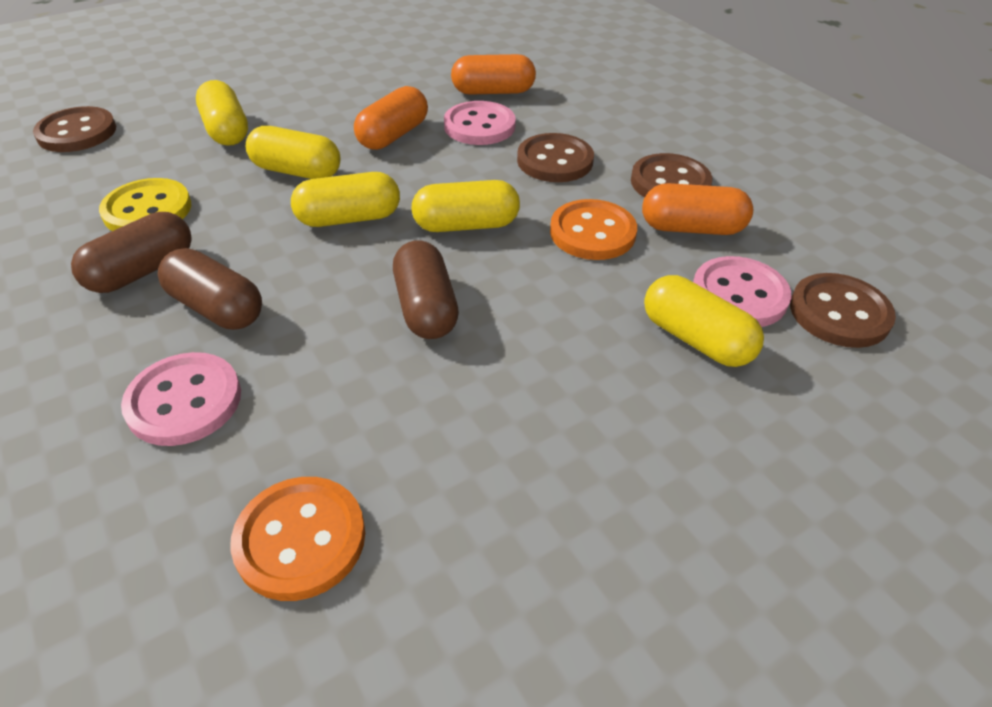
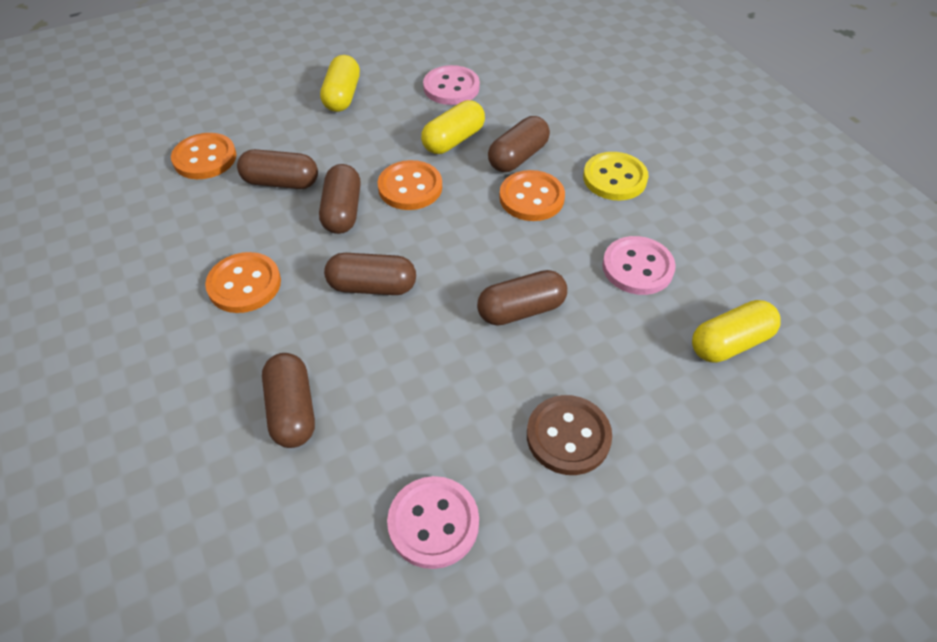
brown button: [33,106,116,152] [517,133,594,182] [631,153,712,197] [790,273,896,348] = 4 -> [527,395,612,475] = 1
brown capsule: [71,212,192,293] [158,248,262,330] [393,240,459,339] = 3 -> [237,149,318,189] [262,353,315,448] [319,164,361,234] [324,253,416,295] [477,270,567,326] [488,116,550,172] = 6
orange button: [230,477,365,601] [550,199,637,260] = 2 -> [171,133,236,179] [205,252,281,313] [378,160,442,210] [499,170,565,221] = 4
orange capsule: [354,86,428,150] [451,54,536,95] [642,183,753,235] = 3 -> none = 0
yellow capsule: [196,80,248,146] [246,126,341,179] [291,172,400,227] [411,180,520,232] [644,275,764,367] = 5 -> [320,55,360,112] [421,100,485,154] [692,300,780,363] = 3

